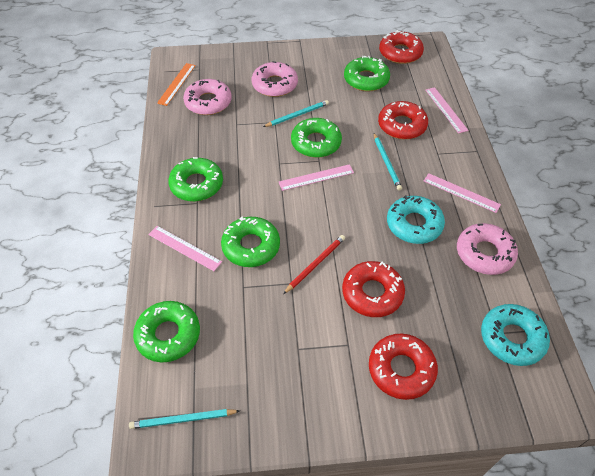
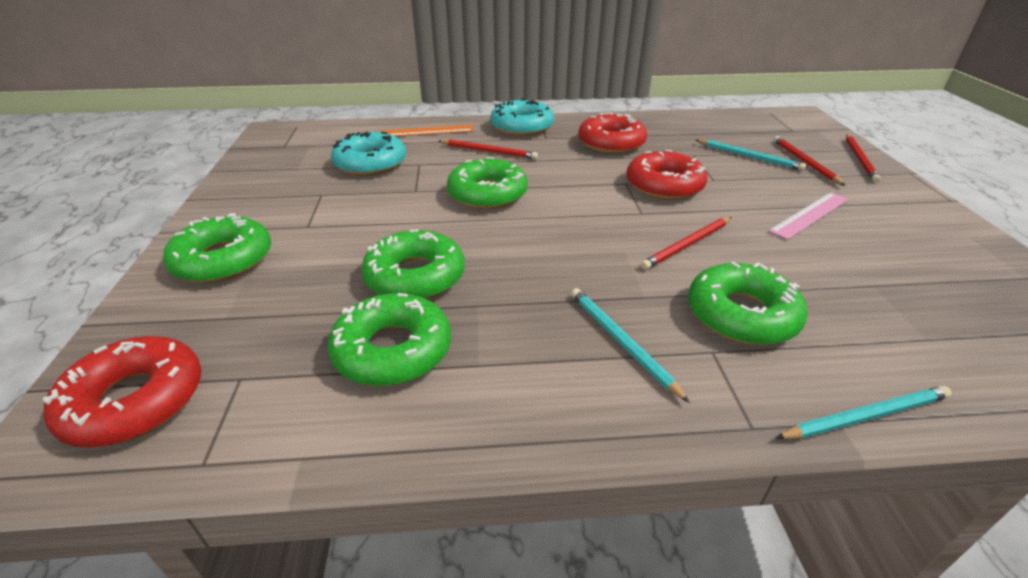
pink donut: [183,79,232,115] [252,61,298,97] [457,223,518,275] = 3 -> none = 0
pink ruler: [148,226,222,271] [279,164,354,191] [424,173,501,213] [425,87,469,134] = 4 -> [769,192,849,240] = 1
red donut: [342,261,405,317] [369,333,438,400] [378,101,428,139] [379,30,424,64] = 4 -> [43,336,201,448] [578,112,647,154] [627,150,708,200] = 3
red pencil: [283,235,345,294] = 1 -> [438,139,538,159] [641,217,732,270] [774,136,846,186] [846,134,881,182] = 4

